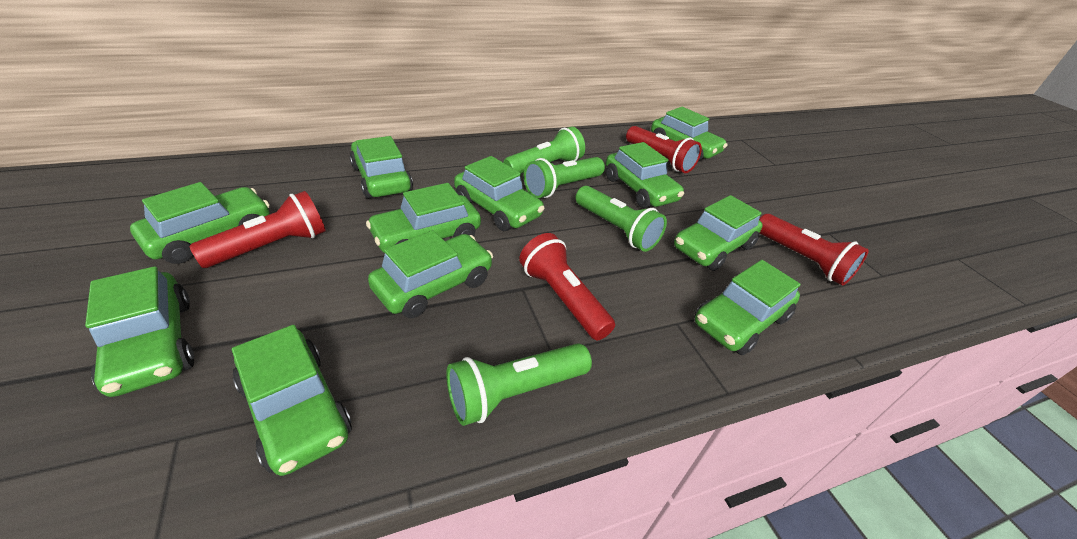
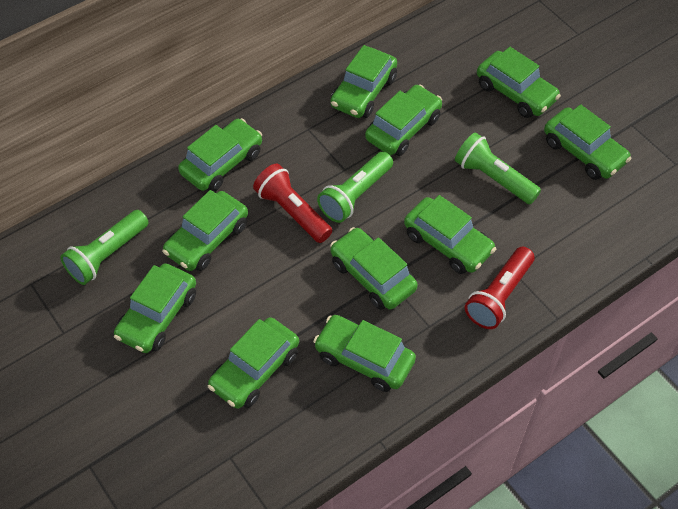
green flashlight: [446,343,592,426] [503,126,585,173] [524,157,605,198] [576,186,667,252] = 4 -> [60,210,149,285] [317,152,393,223] [455,132,541,204] = 3
red flashlight: [189,191,326,268] [519,233,615,340] [626,126,702,173] [759,214,869,286] = 4 -> [253,164,332,243] [465,247,535,329] = 2

